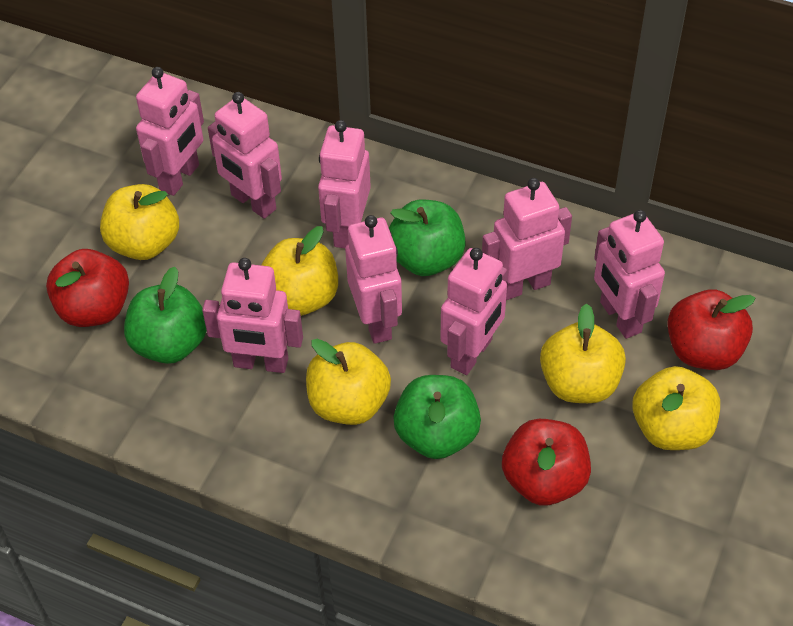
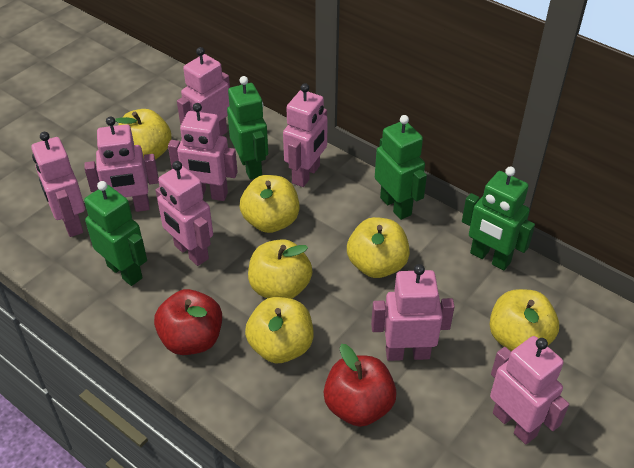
green apple: [124,267,207,364] [389,199,466,276] [393,375,481,459] = 3 -> none = 0
green robot: none = 0 -> [84,181,147,286] [227,76,268,180] [375,115,427,220] [462,166,535,270] = 4
red apple: [46,249,129,327] [502,419,591,505] [667,289,755,370] = 3 -> [154,289,222,355] [324,344,397,427] = 2
yellow apple: [100,184,179,260] [261,226,338,316] [306,339,391,425] [540,304,626,403] [633,366,720,450] = 5 -> [115,109,172,160] [240,175,300,233] [245,297,313,363] [248,239,312,299] [347,217,410,278] [490,289,559,351] = 6

